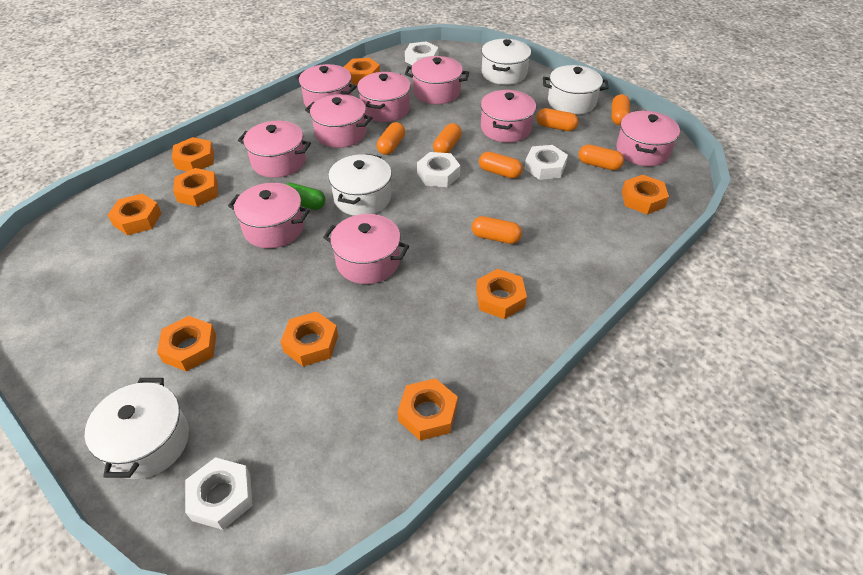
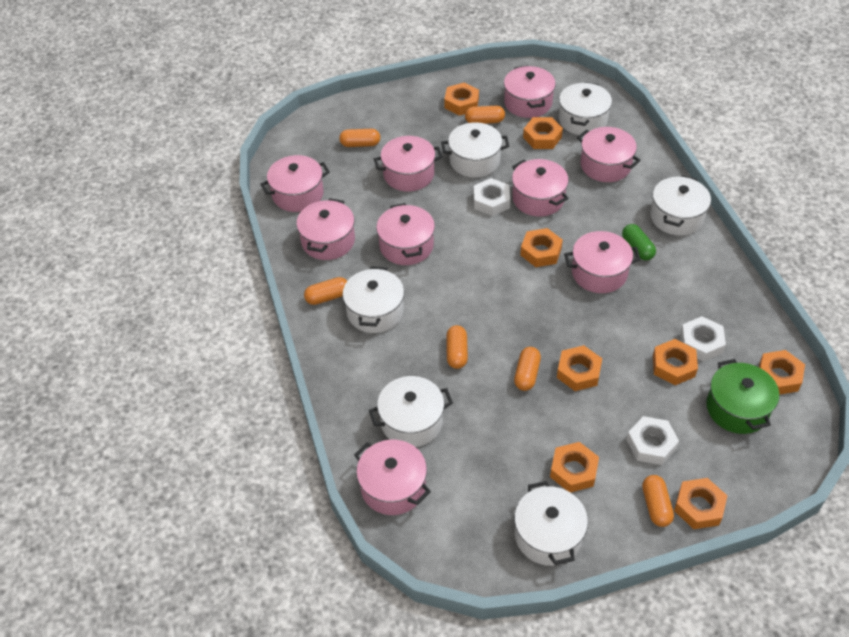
green pot: none = 0 -> [706,359,779,434] = 1
orange capsule: [377,122,405,155] [433,123,462,153] [472,216,522,244] [479,151,523,179] [536,108,579,131] [578,144,624,170] [612,94,630,125] = 7 -> [304,277,347,305] [339,129,380,147] [446,325,468,369] [465,106,505,124] [514,347,541,391] [642,475,674,527] = 6
orange nut: [108,193,162,235] [157,316,216,372] [172,137,214,171] [173,168,218,207] [280,312,338,367] [344,58,380,85] [398,378,458,441] [476,269,527,319] [622,174,669,214] = 9 -> [444,83,479,116] [520,228,563,267] [523,117,563,149] [550,442,599,493] [557,345,602,391] [653,339,698,385] [674,478,727,529] [759,350,805,395] = 8
white nut: [185,457,253,530] [405,41,439,66] [417,152,460,187] [525,145,568,180] = 4 -> [474,178,510,216] [627,416,679,465] [680,316,726,362] = 3
white pot: [84,378,189,479] [328,154,392,216] [482,39,531,85] [543,65,609,115] = 4 -> [343,266,404,333] [369,376,453,447] [441,122,509,178] [514,481,588,566] [559,82,612,136] [650,175,711,236] = 6

